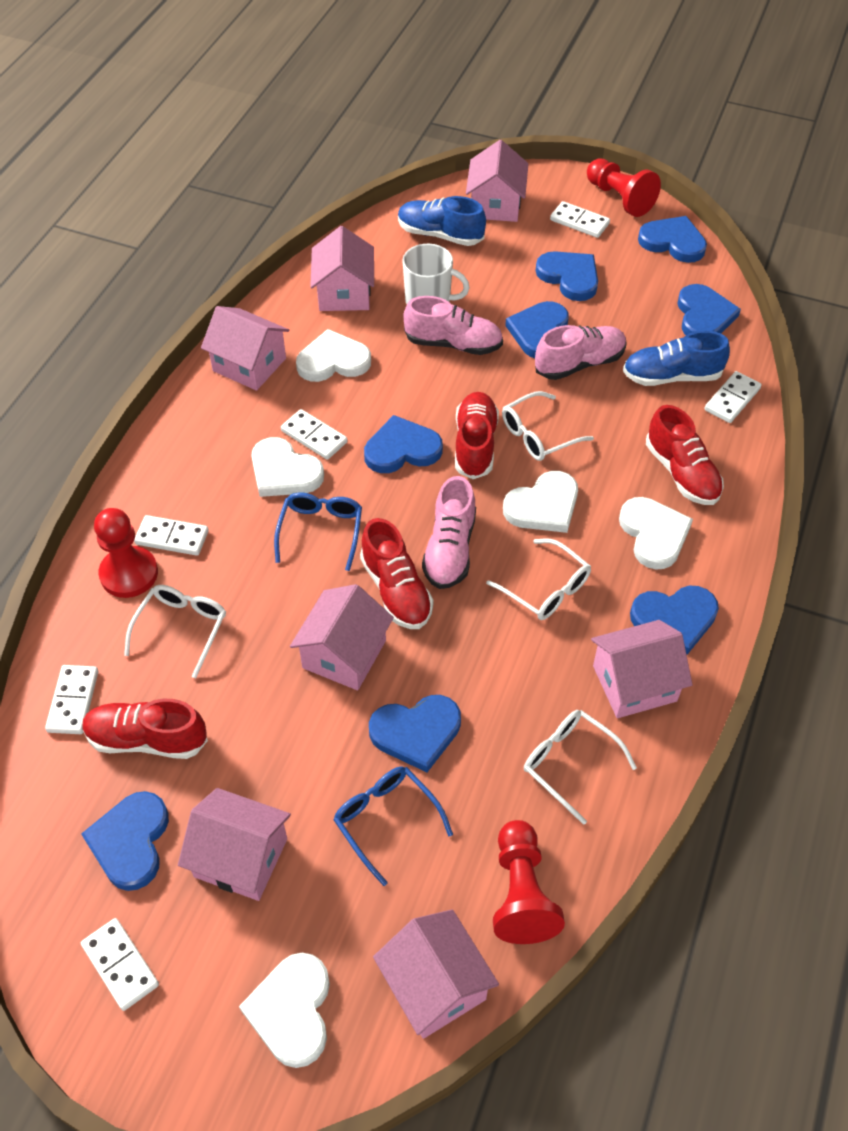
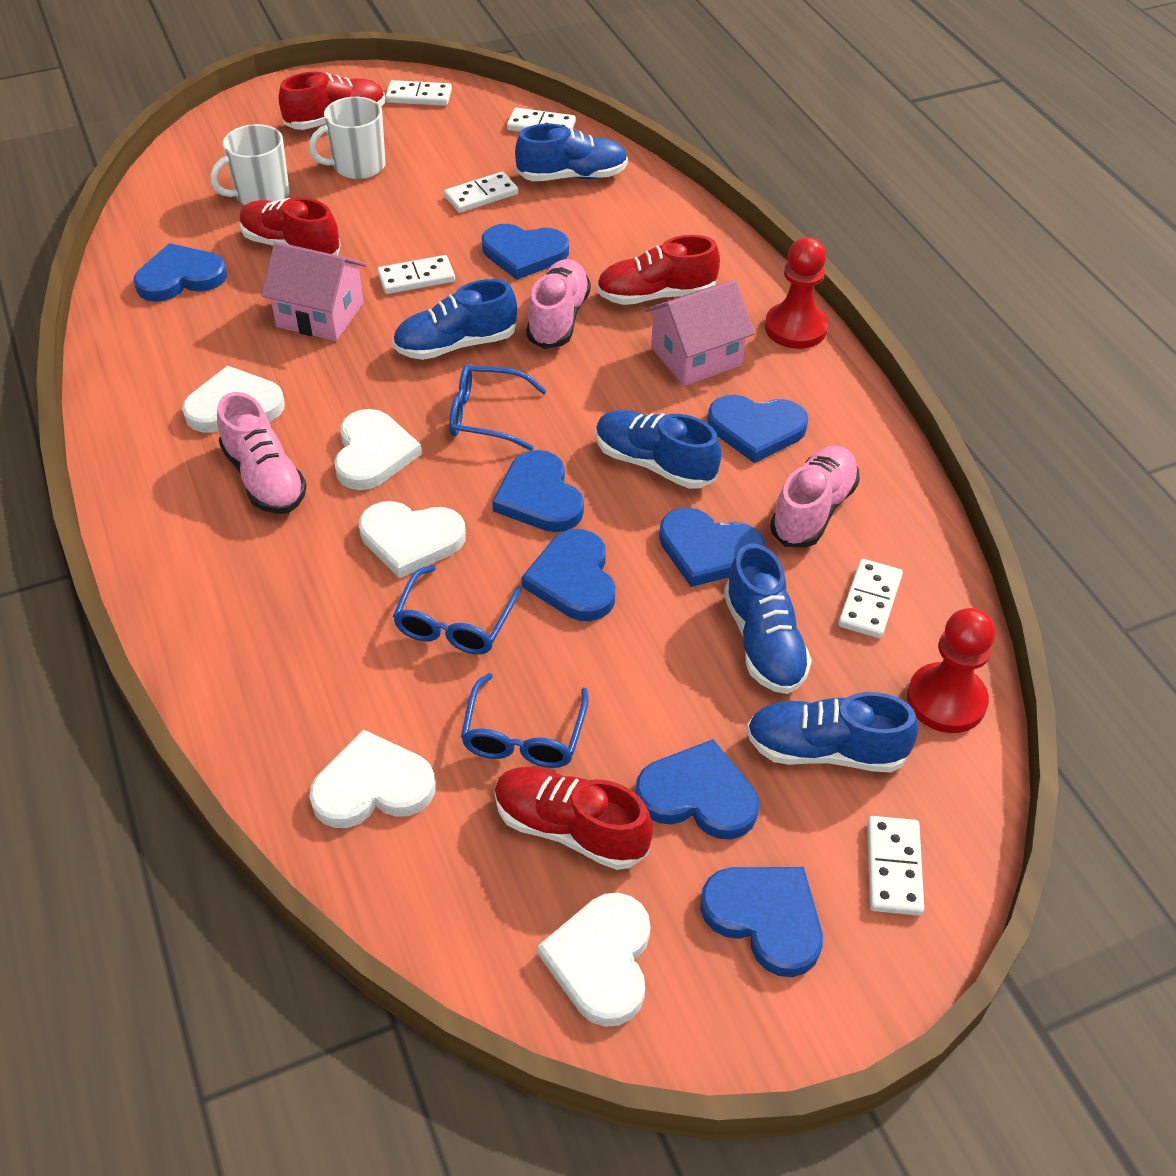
blue glasses: [274,492,362,571] [333,766,453,886] = 2 -> [393,565,521,654] [449,365,547,451] [461,673,589,768] = 3
blue shoe: [398,196,486,246] [623,331,730,386] = 2 -> [393,279,517,360] [515,124,628,181] [596,410,721,489] [724,544,812,694] [746,692,919,773] = 5
pink house: [178,788,291,901] [201,306,289,391] [290,584,394,690] [310,226,374,311] [373,910,499,1039] [466,140,528,222] [591,620,693,718] = 7 -> [261,242,366,341] [645,280,755,386] = 2
red pawn: [94,508,158,598] [493,820,565,944] [587,158,661,217] = 3 -> [765,237,828,349] [907,608,995,733] = 2
white glasses: [124,585,226,678] [486,538,591,620] [502,391,594,461] [524,710,637,825] = 4 -> none = 0
white mug: [402,244,470,304] = 1 -> [210,124,290,205] [309,97,385,179] = 2

